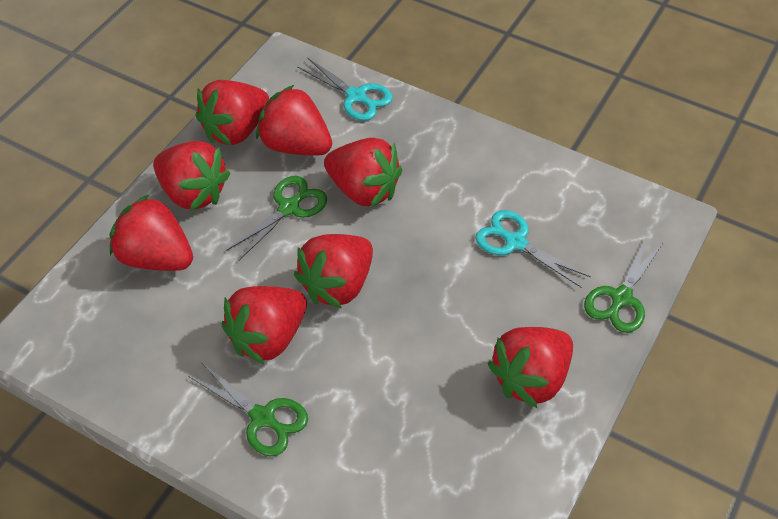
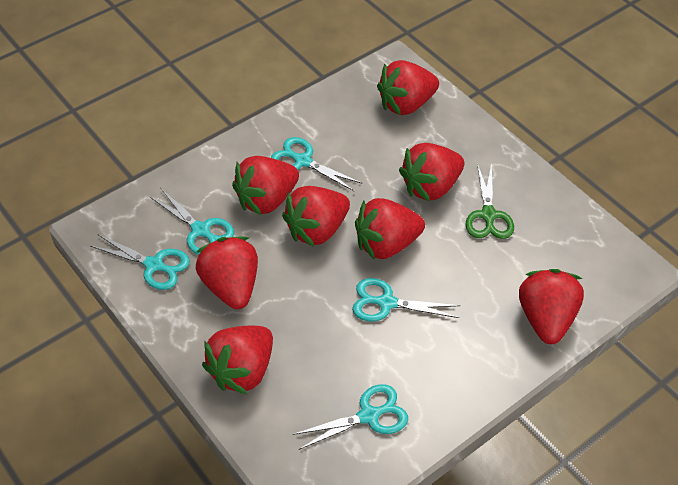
green scissors: [188,362,308,456] [226,176,327,260] [584,237,664,333] = 3 -> [465,163,514,239] = 1
turquoise scissors: [297,57,393,121] [475,210,591,288] = 2 -> [90,234,190,290] [150,189,234,255] [271,137,361,192] [292,384,408,450] [352,278,460,321] = 5

